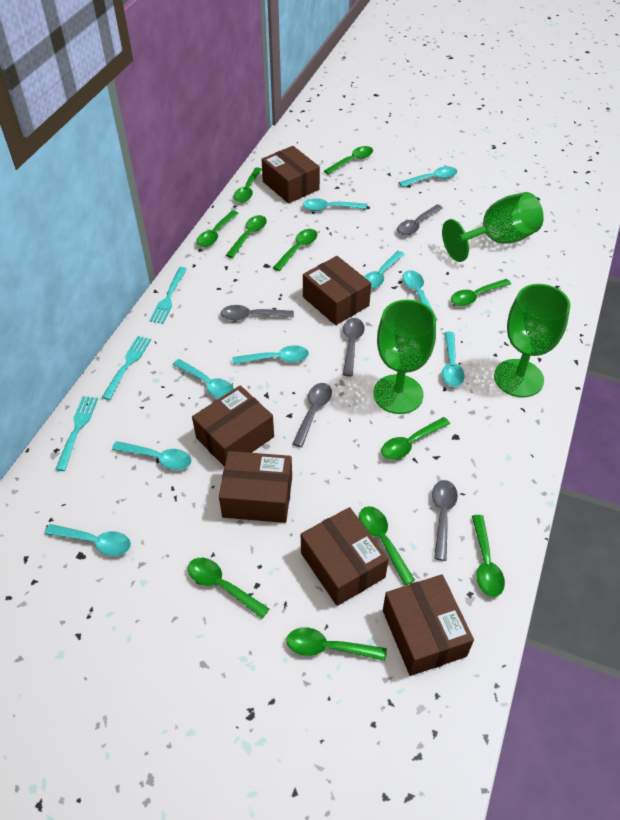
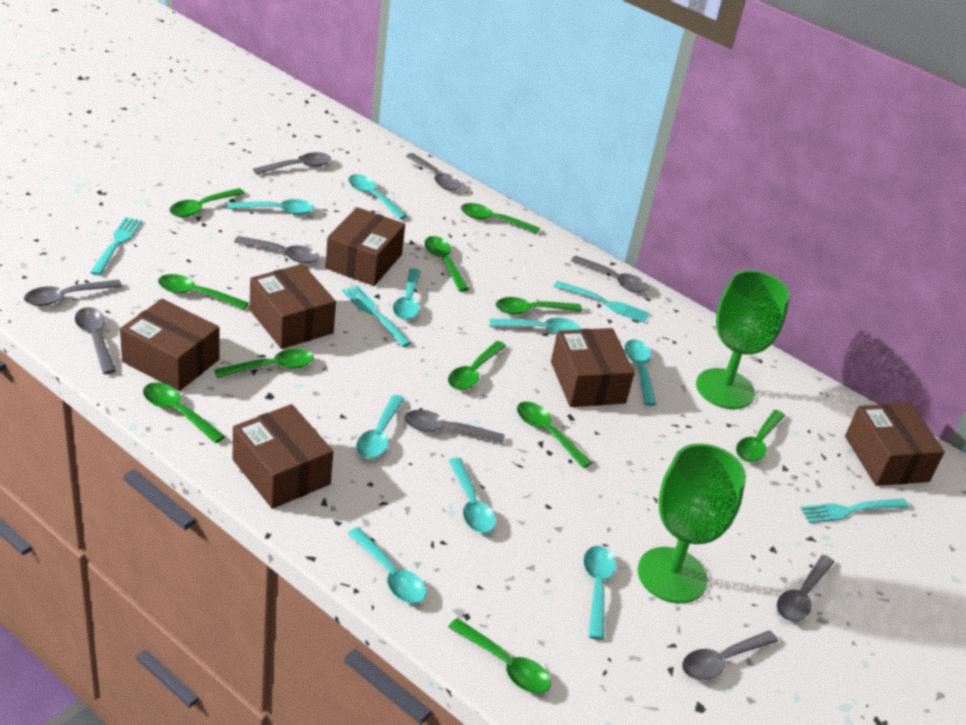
green goblet: [373,299,436,414] [442,192,544,262] [494,284,570,397] = 3 -> [638,444,746,603] [696,270,790,409] = 2
grey spoon: [221,305,294,320] [293,383,332,447] [343,318,365,377] [397,204,443,235] [432,480,458,561] = 5 -> [24,279,122,306] [75,307,116,374] [234,236,319,263] [253,152,331,175] [404,410,505,444] [406,153,461,191] [571,256,649,293] [682,631,778,680] [777,555,834,622] = 9
turquoise fork: [55,396,98,471] [101,336,151,400] [149,267,187,324] = 3 -> [90,217,142,275] [342,285,411,347] [554,281,649,323] [800,498,909,523] = 4

